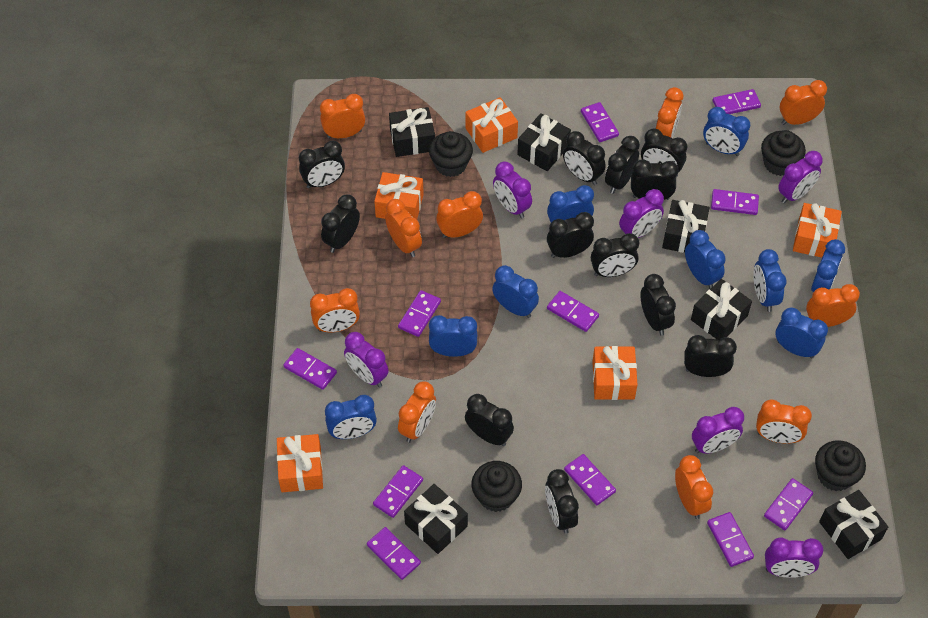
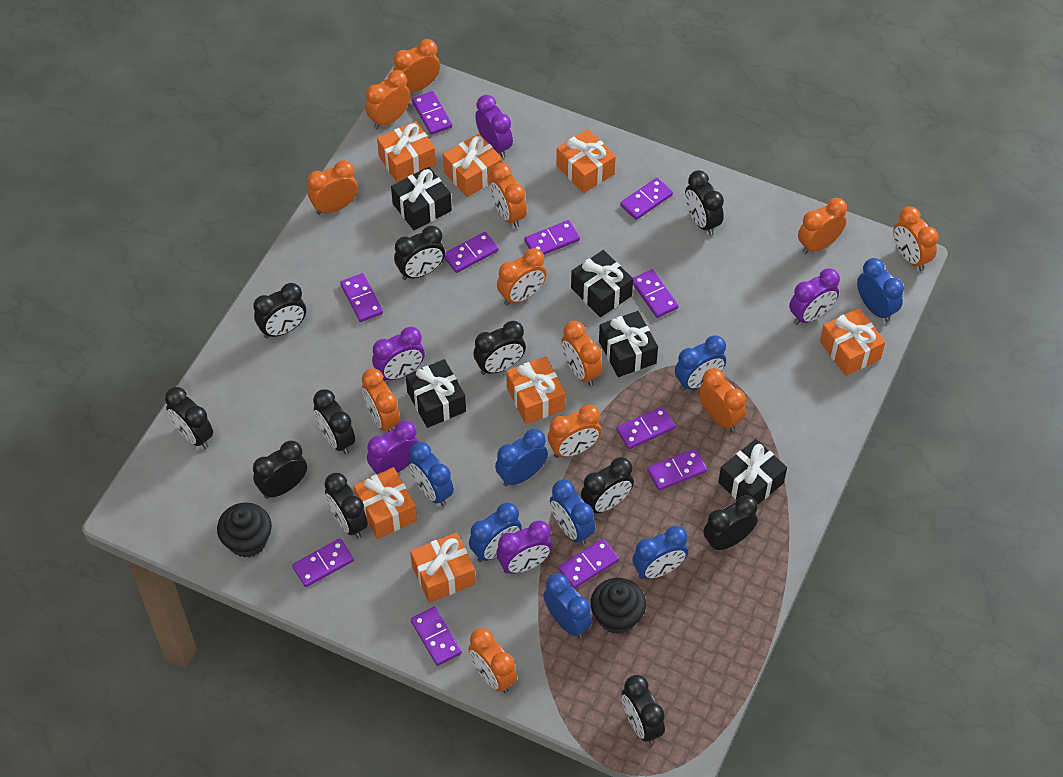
black clock: [299,141,345,189] [321,194,360,253] [465,394,514,446] [545,469,579,534] [547,212,594,258] [563,131,606,185] [591,233,639,277] [605,136,640,194] [631,160,679,200] [640,274,676,336] [641,128,687,177] [684,335,737,377] = 12 -> [165,387,213,449] [253,283,306,338] [253,441,307,499] [313,389,355,455] [325,473,368,538] [394,225,445,280] [473,321,526,375] [581,457,634,513] [622,675,665,744] [685,170,724,235] [703,495,758,551] = 11
black cupcake: [429,131,473,177] [471,461,522,512] [761,130,806,176] [815,440,866,491] = 4 -> [217,502,272,558] [590,578,646,634] = 2
black gift: [389,107,435,157] [404,484,468,554] [517,113,571,171] [662,200,710,253] [691,279,752,340] [819,490,888,559] = 6 -> [391,167,452,230] [406,359,466,428] [571,250,633,317] [599,311,658,377] [718,439,787,505] = 5
blue clock: [325,395,377,439] [429,315,477,357] [492,265,539,318] [547,185,594,222] [685,230,726,289] [703,107,750,156] [753,249,787,312] [775,308,828,358] [811,239,845,292] = 9 -> [408,442,454,506] [469,503,522,562] [495,429,548,487] [543,573,592,638] [550,480,595,545] [632,526,688,579] [675,335,726,391] [857,258,904,322] = 8
orange clock: [310,288,360,332] [320,94,365,139] [385,199,422,257] [398,381,436,443] [436,191,483,238] [656,87,683,138] [675,455,713,519] [756,400,812,444] [780,80,827,125] [806,284,860,327] = 10 -> [307,160,358,215] [362,368,400,432] [365,70,411,129] [393,39,440,92] [468,628,517,693] [490,163,527,228] [497,248,547,305] [548,405,601,458] [561,321,602,386] [699,368,746,432] [798,198,847,254] [893,206,938,271] = 12
orange gift: [277,434,323,492] [374,172,424,219] [465,97,518,153] [592,346,638,400] [793,203,842,258] = 5 -> [354,467,417,539] [377,121,436,183] [410,533,476,603] [443,134,502,197] [506,357,565,424] [556,129,616,193] [820,308,885,376] = 7
purple clock: [344,332,389,387] [493,162,532,218] [619,189,664,238] [692,407,744,454] [765,538,823,578] [778,151,823,204] = 6 -> [367,420,419,474] [372,327,425,381] [475,95,513,158] [496,521,552,574] [789,268,840,325] = 5

